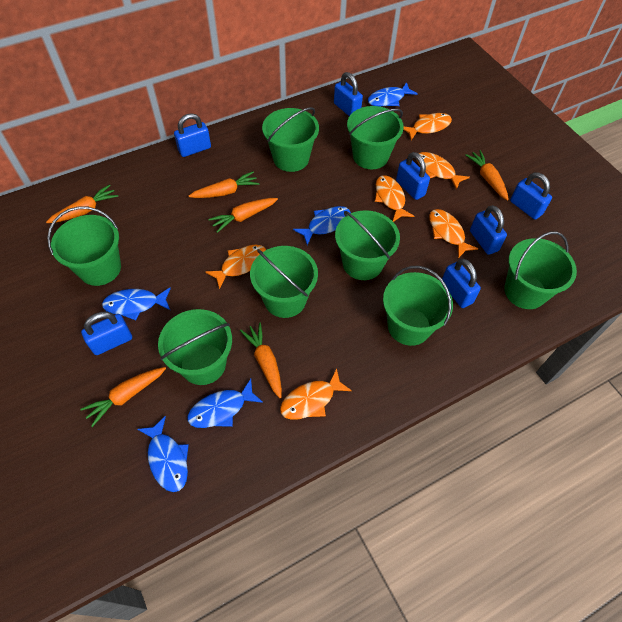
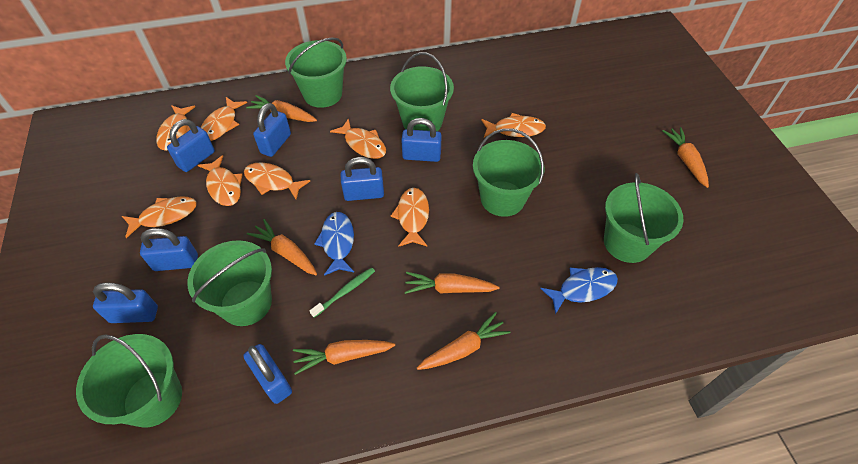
blue fish: [102,287,171,320] [137,416,189,492] [187,379,263,428] [293,206,351,245] [368,82,418,107] = 5 -> [314,212,354,276] [540,267,618,314] = 2
green bucket: [47,206,121,286] [158,309,232,385] [250,246,318,318] [262,107,319,172] [335,210,400,280] [347,106,404,169] [383,266,453,346] [504,231,577,309] = 8 -> [76,334,182,427] [187,240,272,326] [285,37,347,108] [390,52,454,131] [473,128,544,217] [604,173,683,263] = 6
green toothbrush: none = 0 -> [310,267,375,318] = 1
orange fish: [205,245,266,289] [280,368,352,420] [375,175,414,222] [403,113,452,140] [416,152,470,190] [429,209,478,258] = 6 -> [122,196,197,238] [156,105,195,151] [198,155,243,206] [201,97,247,141] [244,162,310,200] [330,118,386,159] [390,188,429,247] [481,113,546,137] = 8

